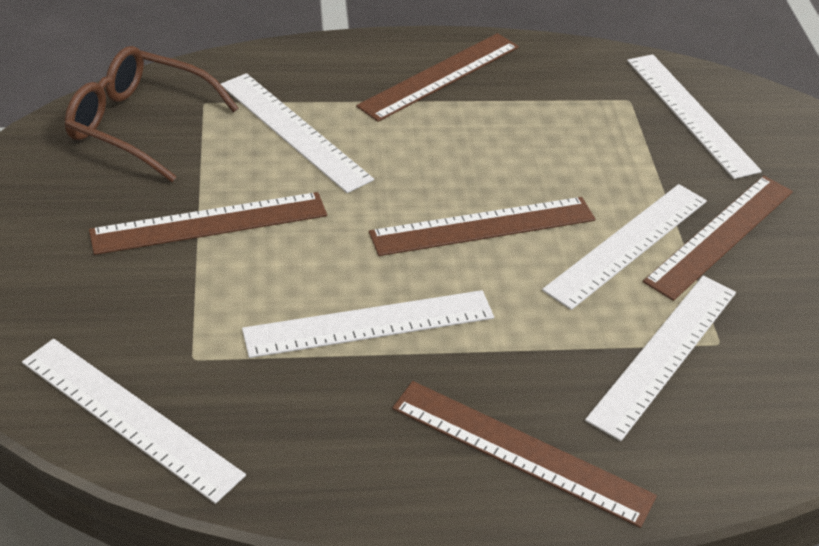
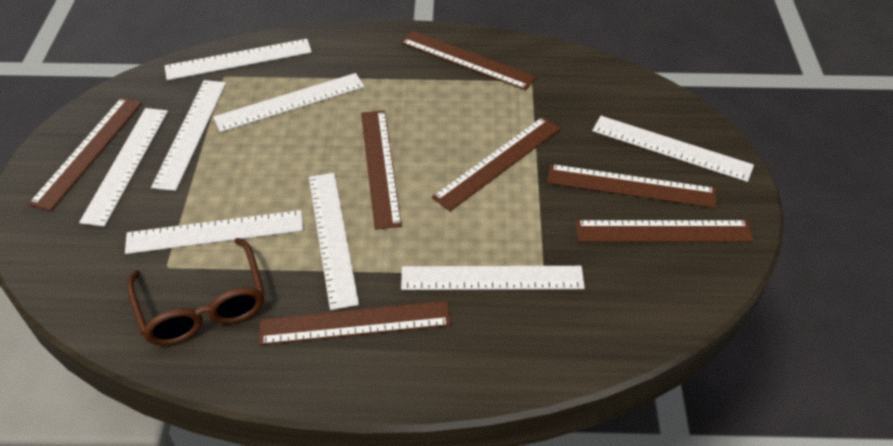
brown ruler: [89,192,327,255] [356,33,519,122] [369,197,595,256] [392,381,657,528] [643,176,793,301] = 5 -> [28,97,142,211] [259,301,451,345] [361,110,402,230] [401,31,536,90] [432,117,560,211] [547,164,716,208] [576,220,754,242] = 7
white ruler: [22,339,246,504] [221,73,374,193] [242,290,494,358] [542,184,707,310] [585,276,736,441] [627,54,762,179] = 6 -> [79,108,168,227] [125,210,303,254] [151,80,226,191] [165,39,312,80] [213,73,365,132] [309,173,359,310] [401,266,585,290] [592,116,754,182] = 8

